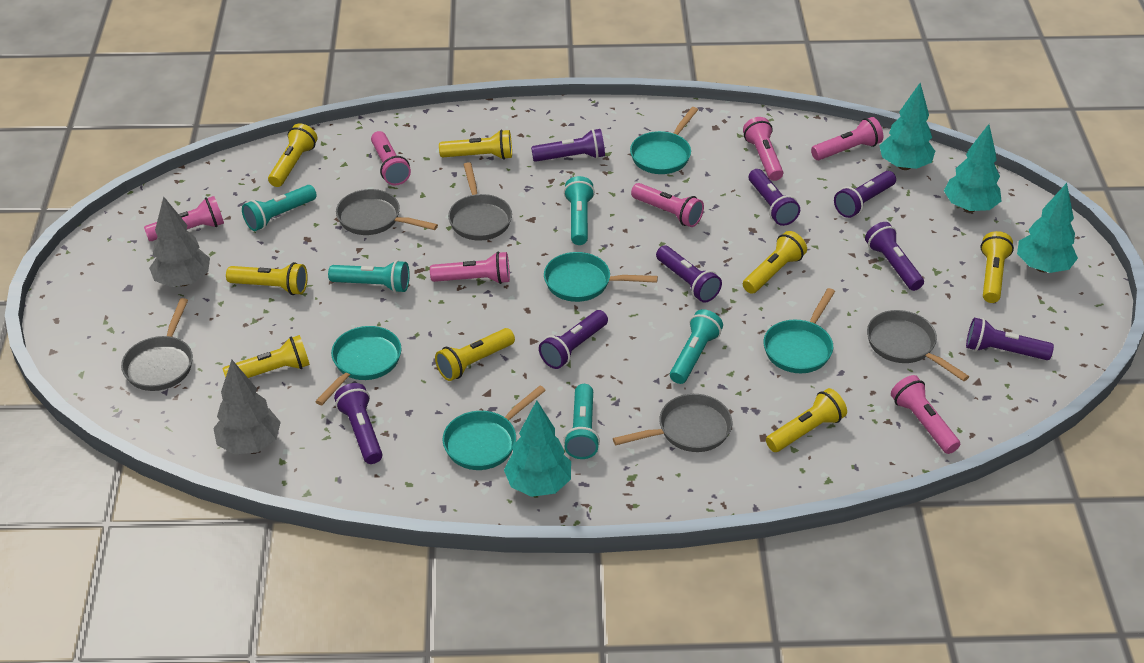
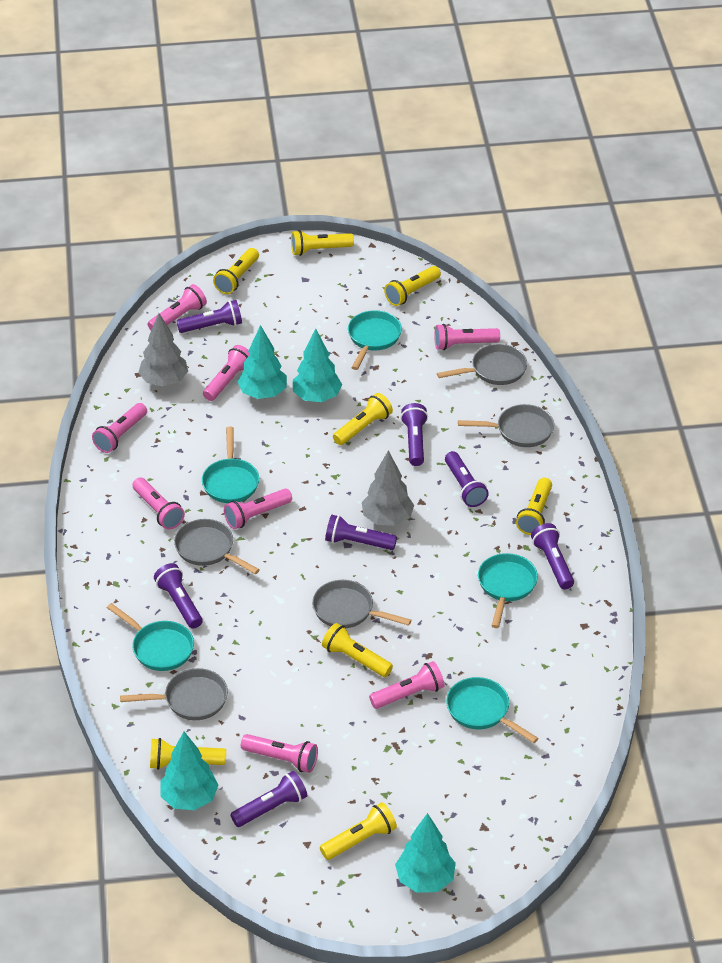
pink flashlight: [144,196,224,241] [371,131,411,185] [430,252,510,284] [631,183,704,227] [743,117,783,181] [811,117,883,160] [891,375,960,454] = 7 -> [92,403,147,453] [132,478,185,530] [147,284,207,330] [203,345,250,401] [224,489,292,529] [241,734,318,773] [369,661,444,709] [434,324,500,350] = 8
purple flashlight: [334,383,383,464] [531,129,605,162] [539,310,608,369] [656,246,722,302] [749,169,800,226] [834,171,896,218] [865,222,924,291] [966,318,1054,360] = 8 -> [154,563,203,629] [177,300,242,333] [230,771,307,827] [325,515,397,550] [400,403,428,466] [445,451,489,507] [531,523,574,589] = 7
turquoise flashlight: [242,185,317,231] [328,260,410,293] [564,176,595,245] [564,384,600,459] [670,309,723,384] = 5 -> none = 0

